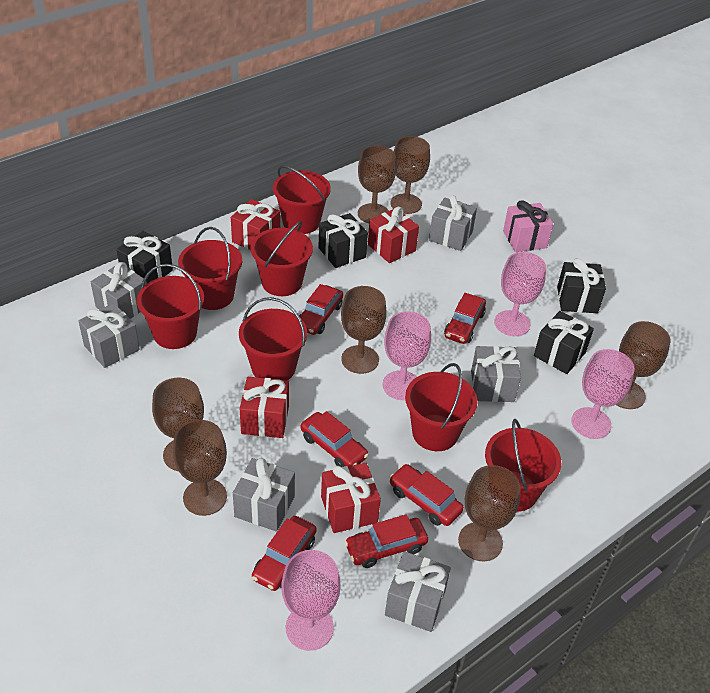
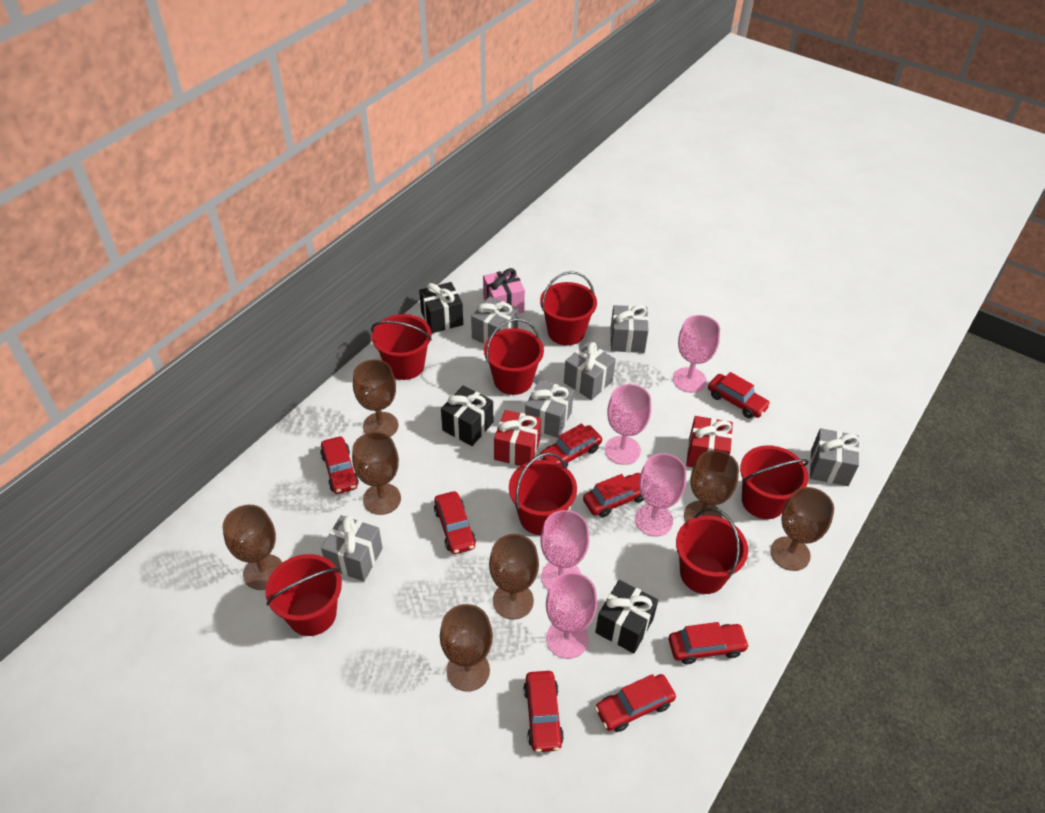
black gift: [116,231,173,283] [318,213,368,268] [534,311,594,374] [557,258,606,313] = 4 -> [419,282,463,333] [441,386,493,446] [595,580,658,654] = 3
pink goblet: [281,550,341,651] [383,311,431,400] [494,252,546,336] [571,349,635,439] = 4 -> [541,510,589,591] [546,572,597,659] [605,384,651,465] [635,453,686,537] [673,315,720,393] = 5
red car: [252,516,317,591] [299,284,343,335] [301,411,369,467] [344,514,428,568] [389,464,464,526] [444,293,486,344] = 6 -> [320,436,359,494] [434,491,476,554] [523,671,564,752] [540,423,602,467] [583,473,644,517] [595,674,676,732] [669,622,749,664] [708,372,771,418] = 8
red gift: [231,199,280,250] [240,377,289,438] [321,463,381,533] [368,207,419,263] = 4 -> [494,410,541,466] [686,416,733,467] = 2

